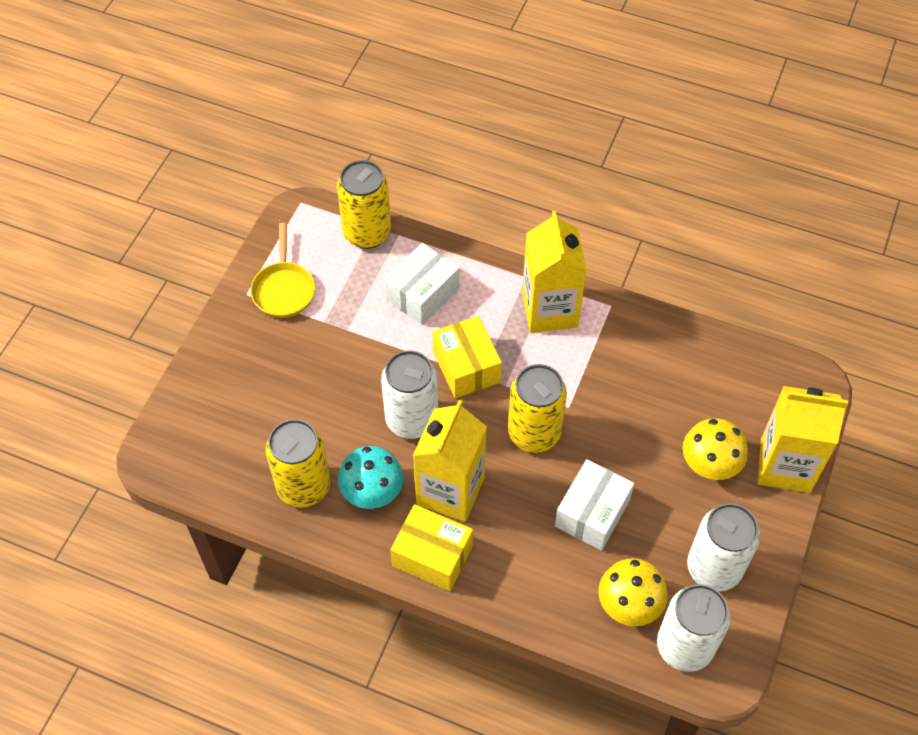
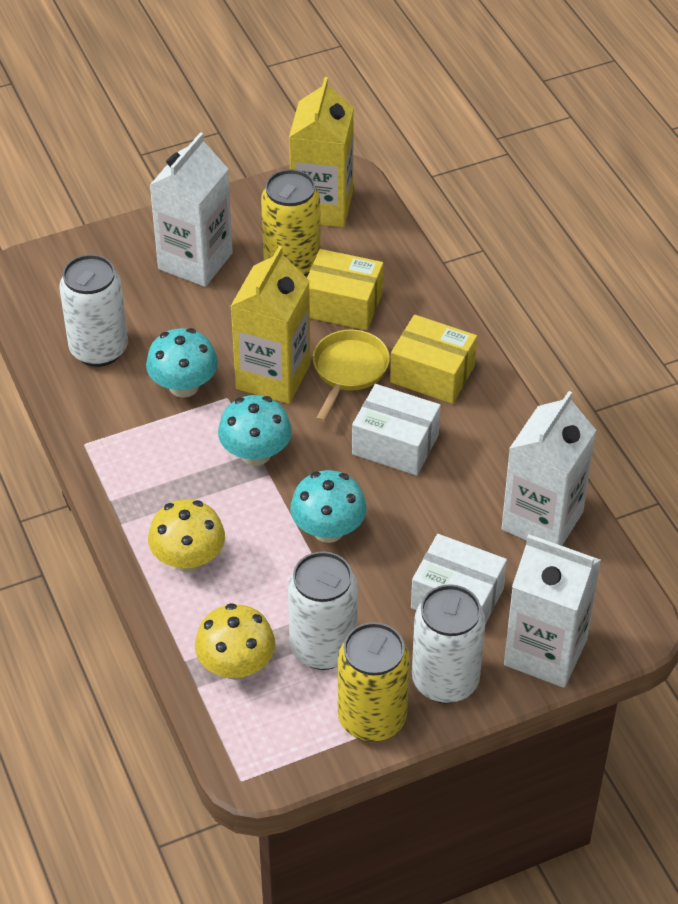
turquoise mushroom: [338,446,404,509] = 1 -> [146,328,218,398] [218,395,292,466] [290,470,367,543] = 3
white carton: none = 0 -> [149,132,233,287] [501,391,596,546] [504,534,601,688] = 3
yellow can: [266,419,330,508] [337,160,391,249] [508,364,567,453] = 3 -> [261,169,321,276] [338,622,410,742] = 2
yellow carton: [413,400,487,522] [522,211,587,333] [758,386,848,493] = 3 -> [231,246,311,404] [289,77,354,227] = 2

